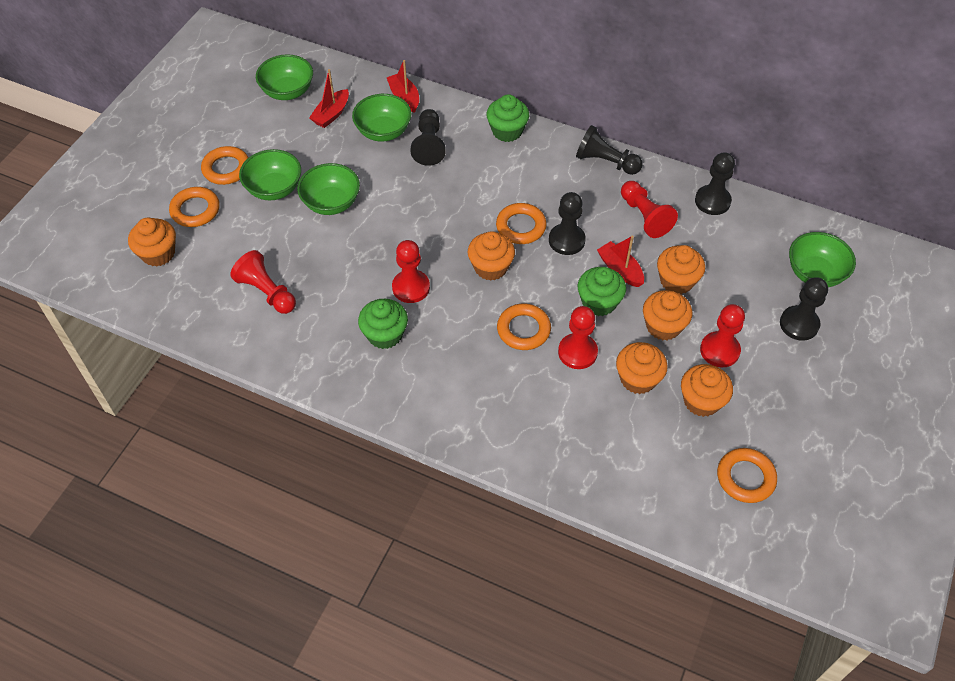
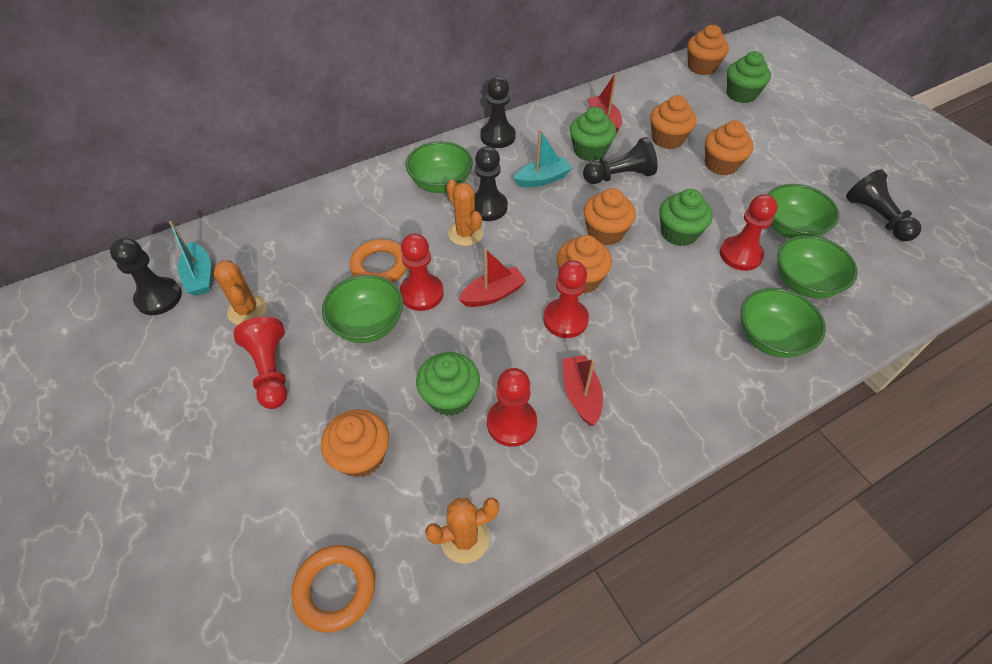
green cupcake: [358,299,408,349] [486,94,529,142] [578,267,626,316] = 3 -> [416,352,480,416] [570,107,616,161] [659,189,712,246] [727,51,771,103] = 4
orange cactus: none = 0 -> [214,260,267,325] [425,498,499,563] [447,180,483,246] = 3
orange ring: [169,187,220,227] [201,146,249,185] [496,203,547,244] [497,304,551,350] [717,448,777,503] = 5 -> [291,545,375,633] [350,239,407,283] = 2
turquoise boat: none = 0 -> [169,221,211,296] [513,130,572,187] = 2

